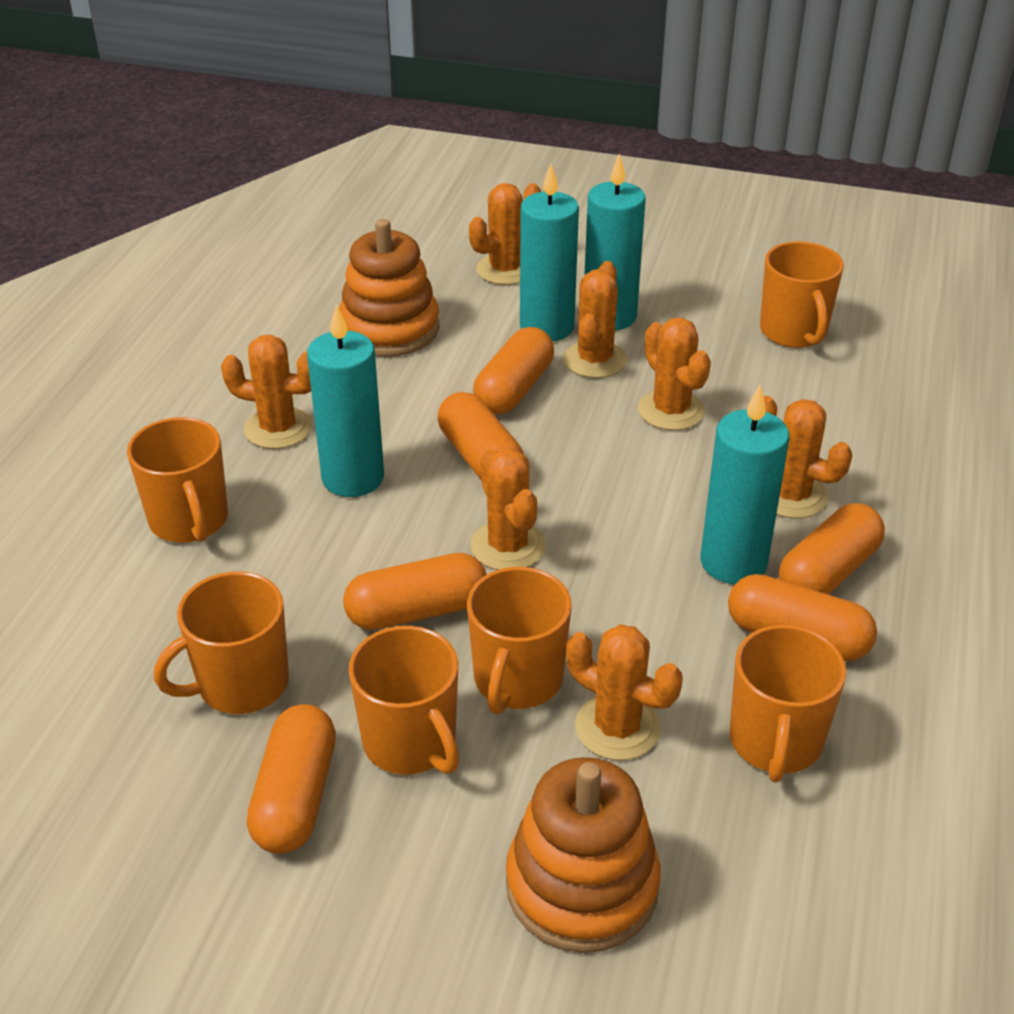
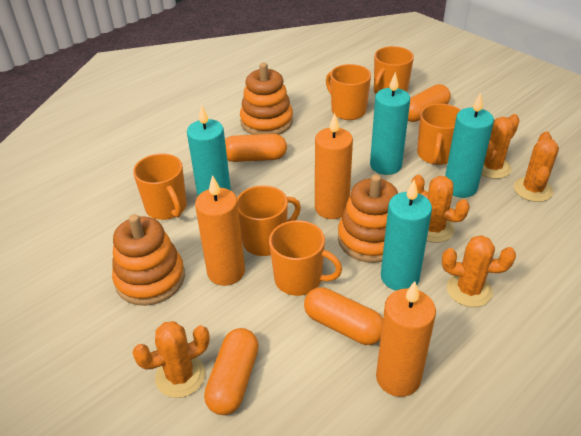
orange cactus: [221,335,312,449] [469,183,541,285] [471,449,545,570] [563,261,627,378] [566,624,683,760] [638,318,711,430] [763,396,852,518] = 7 -> [132,321,210,398] [411,175,470,243] [442,235,516,307] [481,114,520,179] [514,132,559,202] = 5
orange candle: none = 0 -> [195,175,245,286] [315,113,353,219] [376,281,436,397] = 3
orange capsule: [247,704,336,854] [343,553,487,630] [438,392,524,479] [473,327,554,414] [728,574,877,661] [779,503,885,594] = 6 -> [204,328,259,415] [225,134,287,162] [304,287,383,345] [408,84,451,122] = 4
orange stacking toy: [339,219,439,357] [506,757,661,953] = 2 -> [112,214,185,306] [240,63,293,135] [338,174,398,263] = 3

